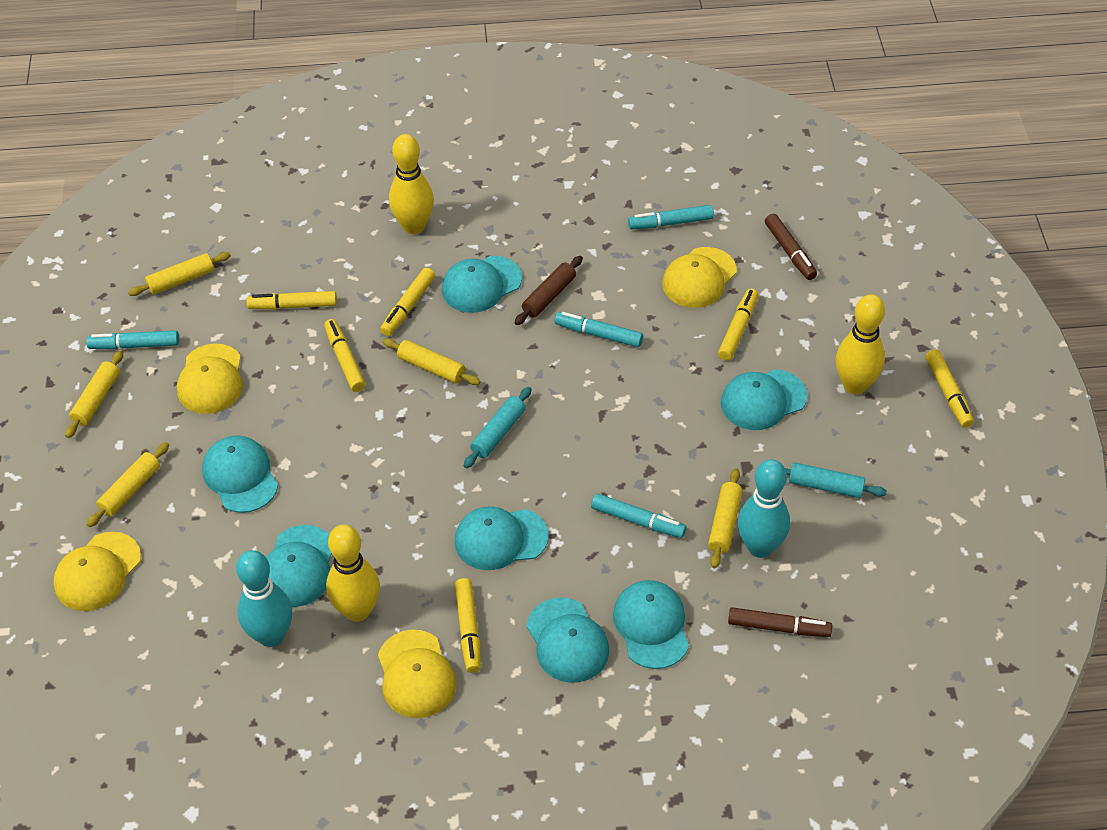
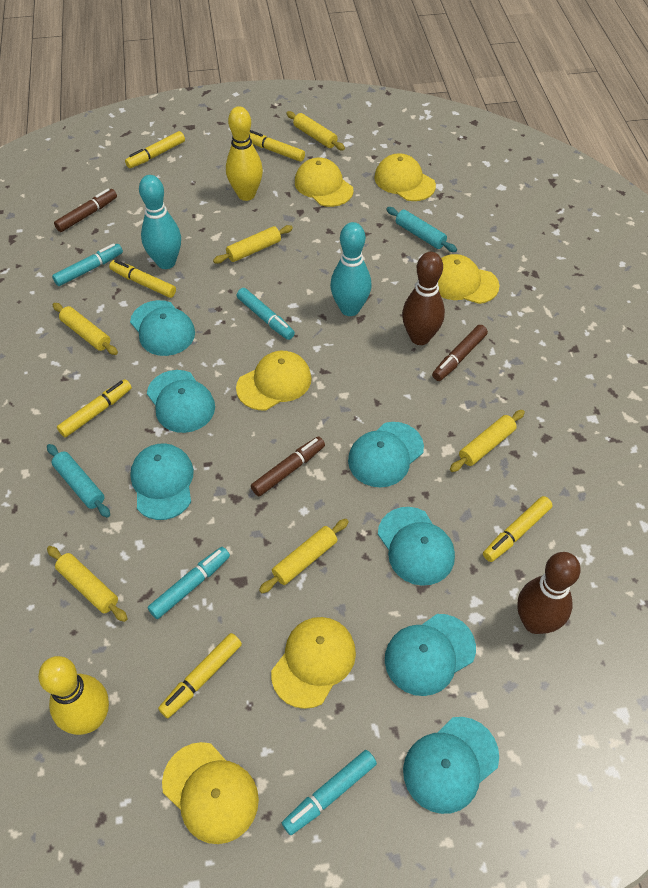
brown bowling pin: none = 0 -> [402,252,445,345] [517,552,581,634] = 2
brown marker: [728,607,832,637] [765,214,817,280] = 2 -> [54,188,117,232] [251,436,325,496] [432,325,488,381] = 3
brown rolling pin: [515,256,583,325] = 1 -> none = 0
yellow bowling pin: [326,525,380,622] [389,134,434,234] [836,294,885,394] = 3 -> [38,656,109,735] [226,106,263,201] = 2
yellow cap: [53,532,141,611] [177,343,243,414] [378,629,456,718] [662,247,737,308] = 4 -> [162,742,259,844] [236,351,312,410] [271,617,356,709] [295,158,354,207] [375,153,436,201] [438,254,499,304] = 6
yellow rolling pin: [65,350,123,438] [86,442,169,527] [128,252,231,296] [383,338,480,385] [708,468,742,568] = 5 -> [47,546,128,622] [52,303,118,355] [213,225,293,264] [259,519,349,593] [286,111,345,150] [450,410,525,472] = 6

